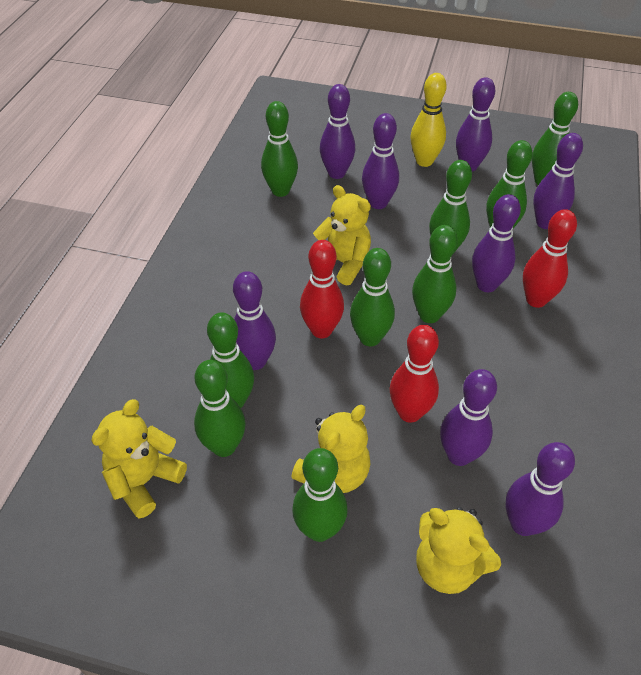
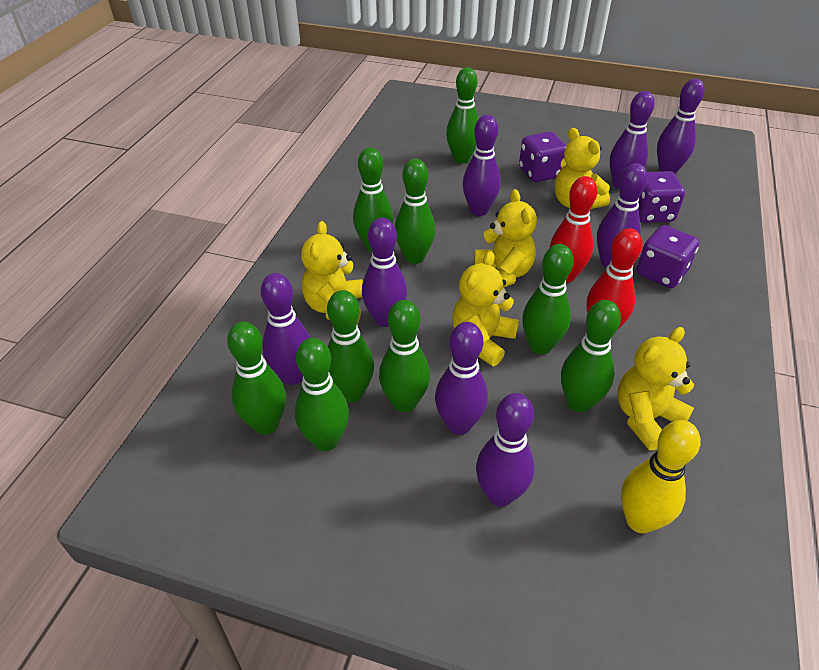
purple dice: none = 0 -> [519,132,567,182] [637,225,699,288] [638,171,685,223] = 3
red bowling pin: [300,240,344,338] [390,325,439,423] [523,209,577,308] = 3 -> [550,176,597,283] [586,228,643,330] = 2
yellow teddy bear: [91,399,187,519] [291,405,371,493] [313,185,371,286] [416,507,501,594] = 4 -> [301,221,363,324] [452,251,519,366] [474,189,537,287] [555,128,610,209] [617,327,694,451] = 5

